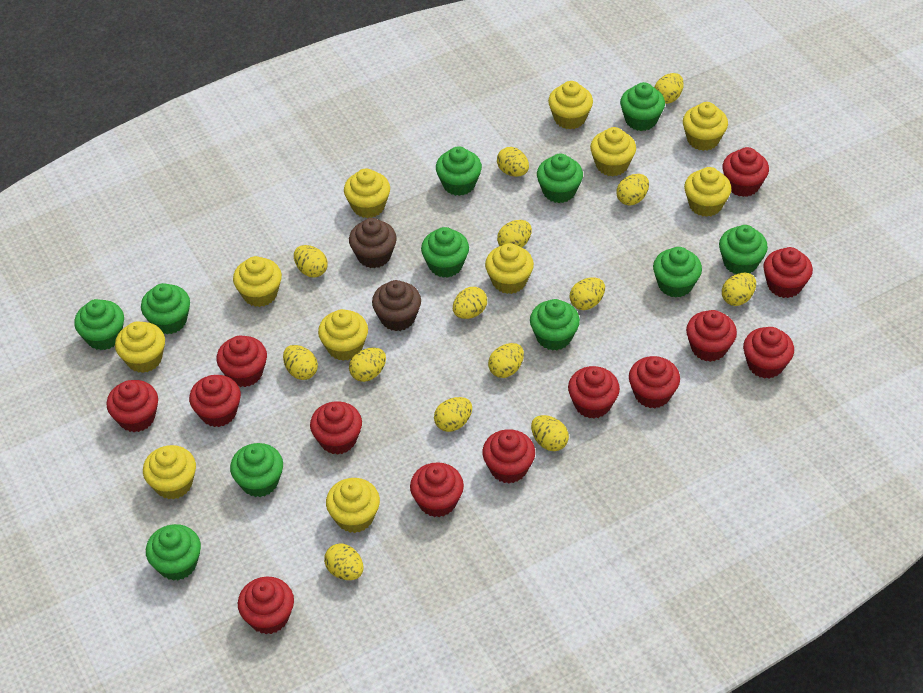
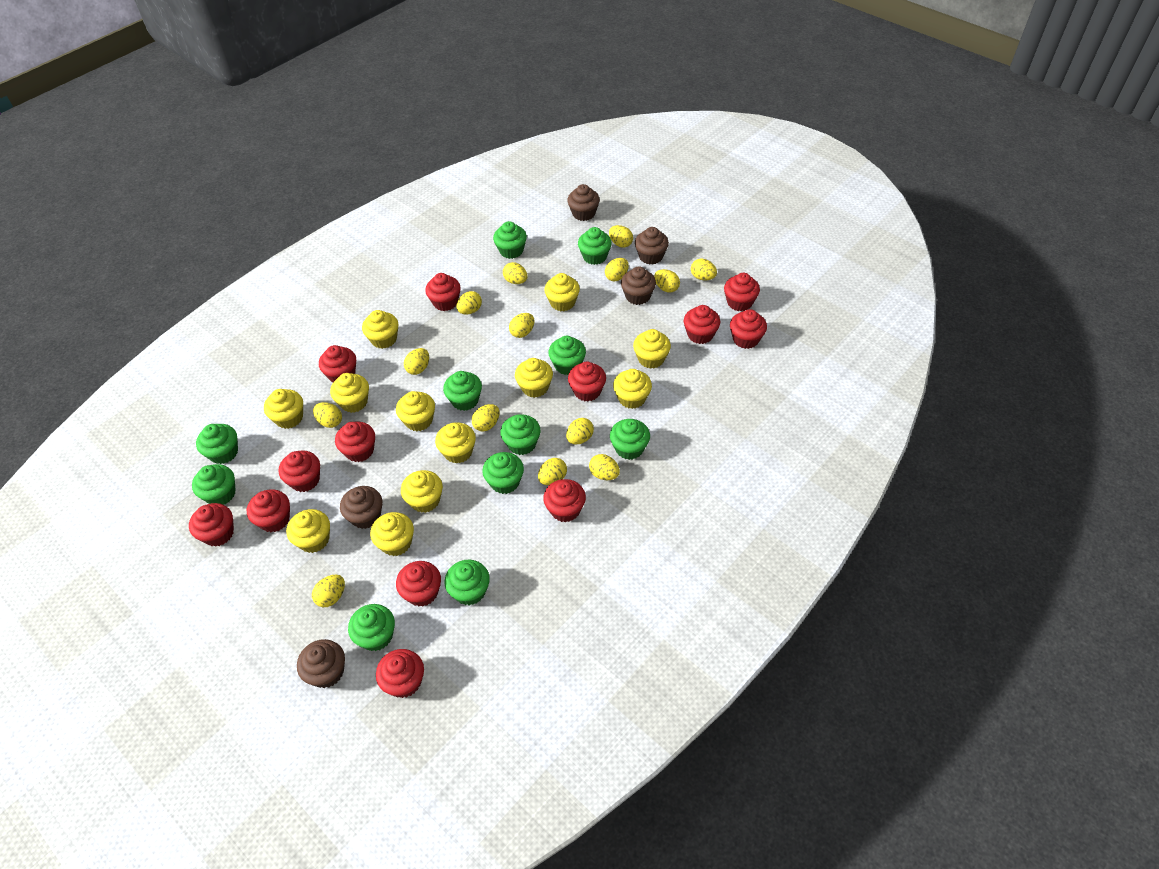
brown cupcake: [349,218,397,268] [372,280,421,331] = 2 -> [297,639,345,688] [340,486,382,529] [567,184,600,221] [621,266,656,305] [635,227,669,265] = 5
yellow cupcake: [115,321,165,373] [143,445,196,499] [233,256,282,307] [318,309,368,361] [326,478,380,533] [344,168,390,218] [485,243,534,294] [548,81,593,129] [590,127,636,176] [683,102,728,151] [684,167,731,217] = 11 -> [264,389,303,429] [286,509,330,553] [330,373,369,413] [362,310,398,349] [370,512,414,556] [396,391,435,431] [401,470,443,513] [435,423,476,463] [515,358,553,398] [544,273,580,311] [613,369,652,409] [633,329,671,369] = 12

